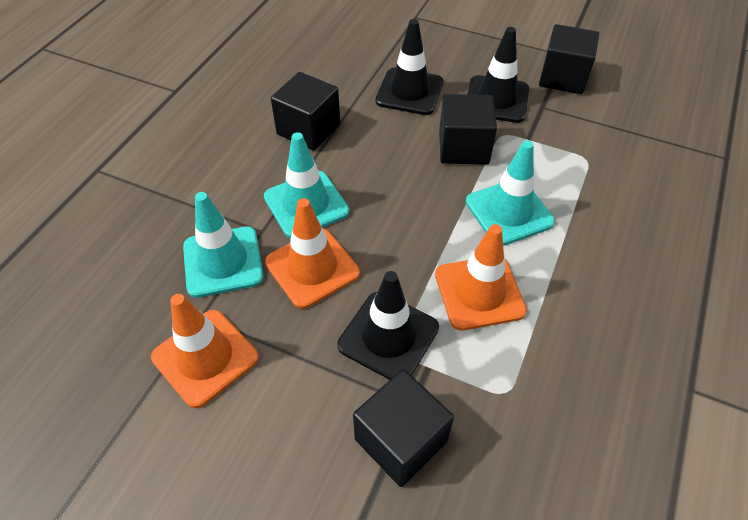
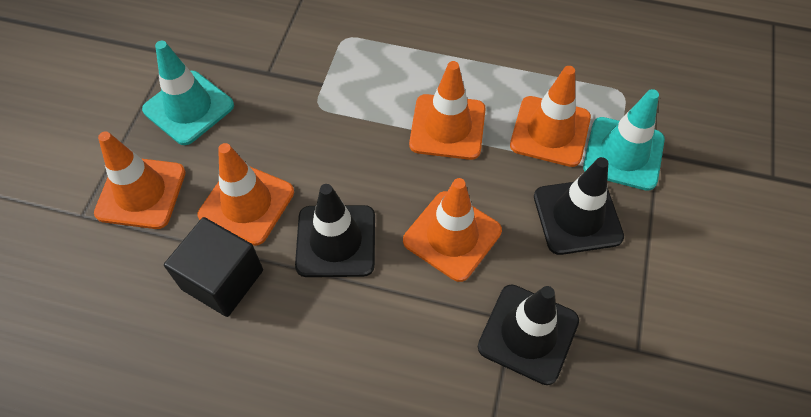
black cube: [271,72,340,151] [353,369,454,487] [439,94,497,165] [539,24,599,94] = 4 -> [164,217,263,317] = 1
orange traffic cone: [151,294,259,408] [265,198,360,309] [435,224,527,331] = 3 -> [94,131,186,229] [198,143,294,246] [403,178,502,282] [409,61,486,160] [510,66,591,167] = 5
turquoise traffic cone: [183,192,264,298] [264,132,349,238] [466,140,555,246] = 3 -> [142,41,234,145] [583,89,665,191] = 2

